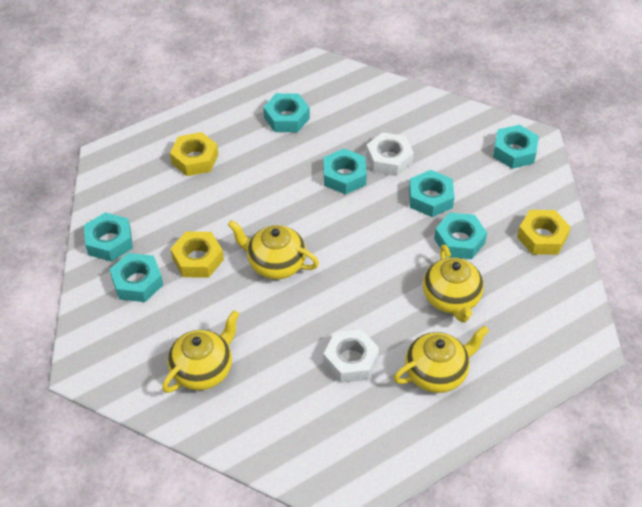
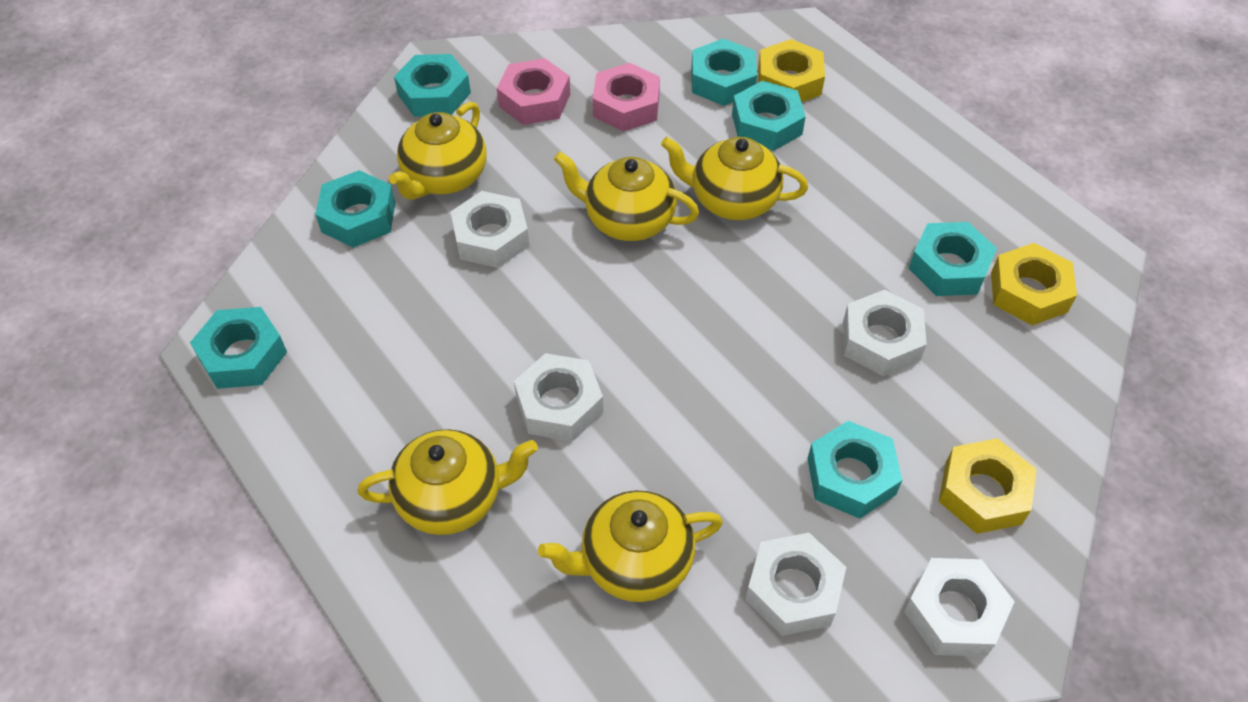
pink nut: none = 0 -> [497,58,570,125] [593,63,660,132] = 2
white nut: [324,329,379,383] [366,132,414,176] = 2 -> [450,191,529,268] [514,353,603,442] [745,533,846,636] [843,290,927,376] [904,558,1015,657] = 5
yellow teapot: [162,310,239,393] [228,220,319,279] [394,326,489,393] [423,245,484,323] = 4 -> [358,429,538,535] [389,102,487,200] [538,490,723,602] [554,151,699,241] [661,137,808,220] = 5

